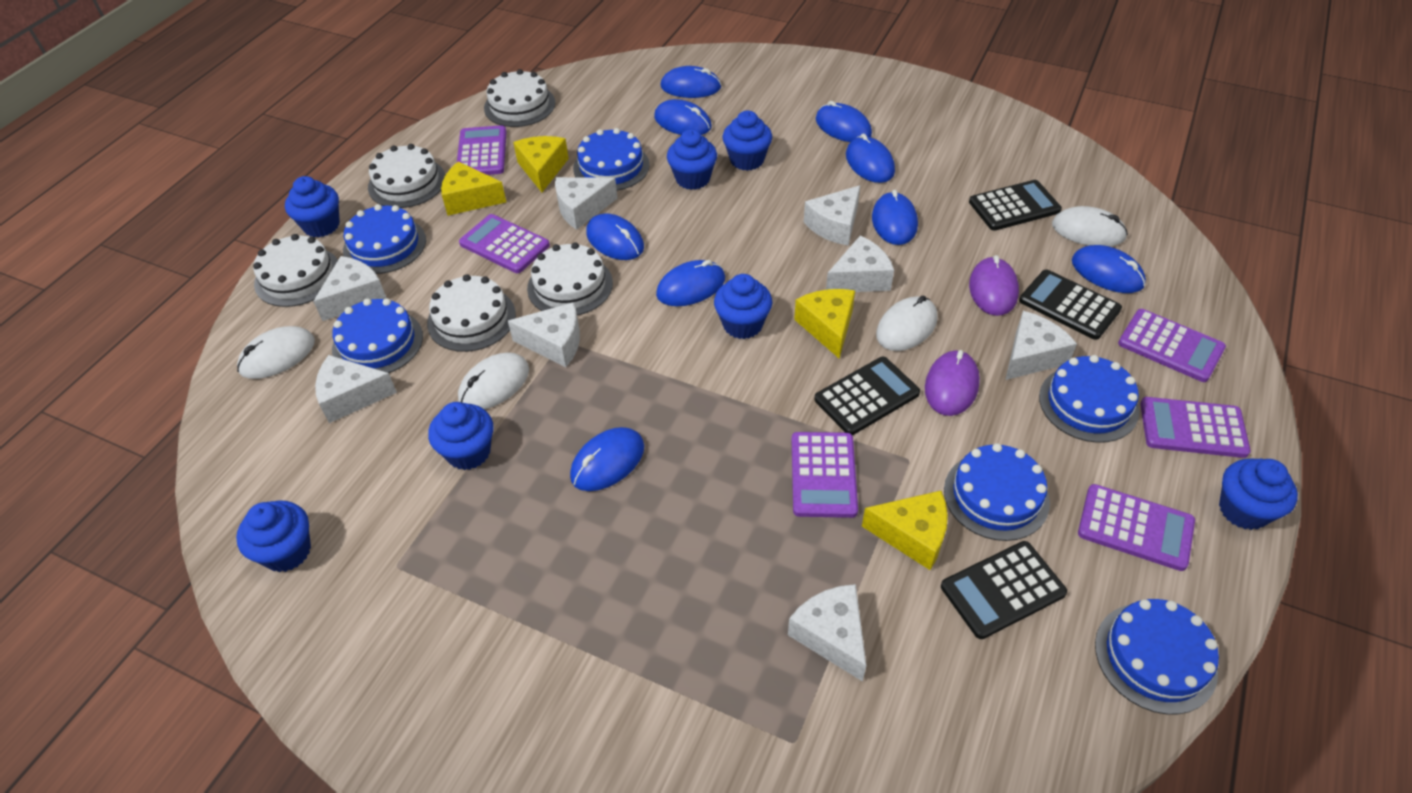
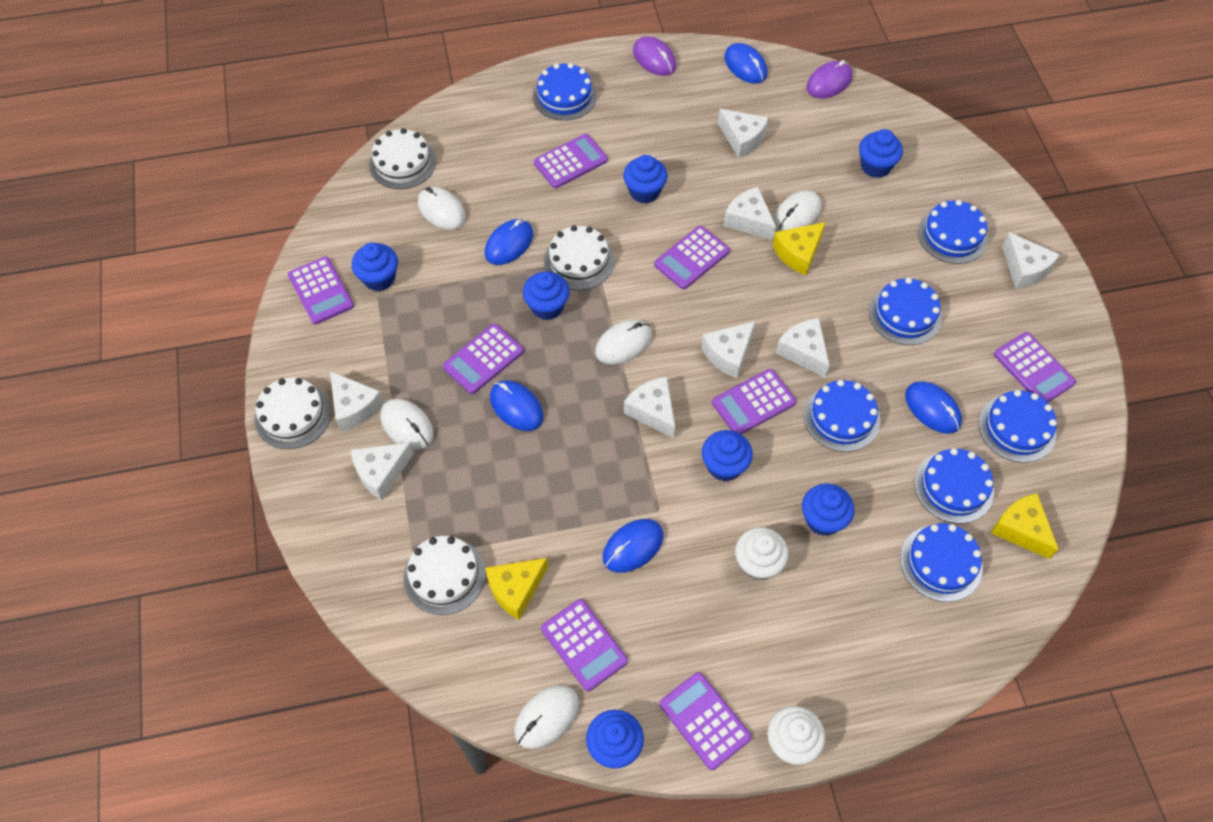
black calculator: [814,357,920,435] [941,541,1067,639] [969,180,1062,231] [1019,270,1122,340] = 4 -> none = 0
blue cake: [332,298,423,373] [343,204,426,274] [573,128,650,191] [944,443,1050,541] [1039,355,1140,443] [1095,599,1219,714] = 6 -> [533,63,597,121] [804,380,880,452] [869,278,942,345] [900,523,983,602] [914,448,994,524] [918,200,988,264] [979,390,1057,463] = 7
blue mouse: [570,427,644,491] [586,213,644,260] [654,99,712,135] [656,260,725,306] [661,66,721,98] [816,101,872,142] [846,133,895,183] [872,190,918,245] [1072,245,1146,293] = 9 -> [485,219,533,265] [490,380,543,431] [603,519,664,573] [724,43,767,83] [905,381,962,434] = 5
purple calculator: [457,125,507,175] [459,214,550,273] [792,432,858,518] [1078,484,1195,571] [1118,309,1226,382] [1140,397,1251,458] = 6 -> [288,257,354,324] [443,324,524,394] [534,134,608,188] [541,599,628,692] [654,226,730,289] [660,672,752,770] [712,369,796,434] [994,332,1076,403] = 8
white cake: [253,234,338,307] [368,144,445,208] [427,274,516,352] [484,69,555,127] [527,242,613,315] = 5 -> [255,378,331,449] [369,128,436,189] [403,536,486,615] [544,225,614,290] = 4
white cupcake: none = 0 -> [735,527,789,581] [767,706,825,765] = 2
white mouse: [237,326,315,379] [458,352,529,409] [876,296,938,351] [1052,206,1128,247] = 4 -> [380,399,433,450] [418,186,466,230] [514,685,579,749] [595,320,652,364] [774,190,822,231] = 5
yellow cheese: [441,161,506,216] [513,136,569,192] [794,289,855,359] [862,491,948,570] = 4 -> [485,558,548,620] [772,222,826,275] [991,493,1059,559] = 3

